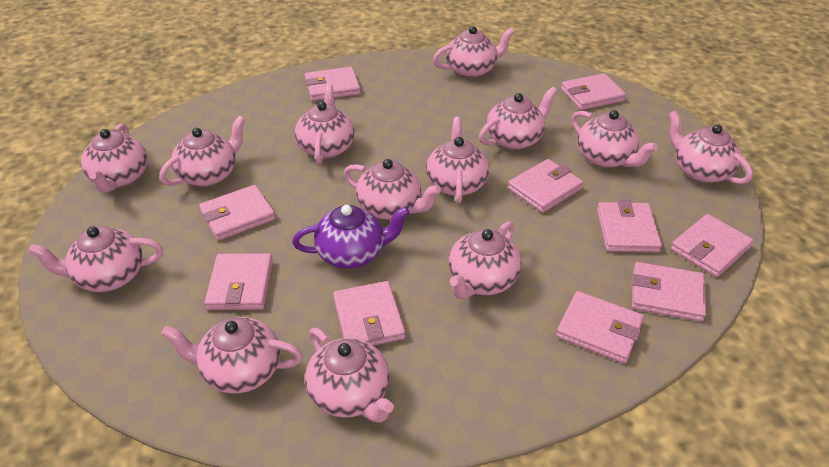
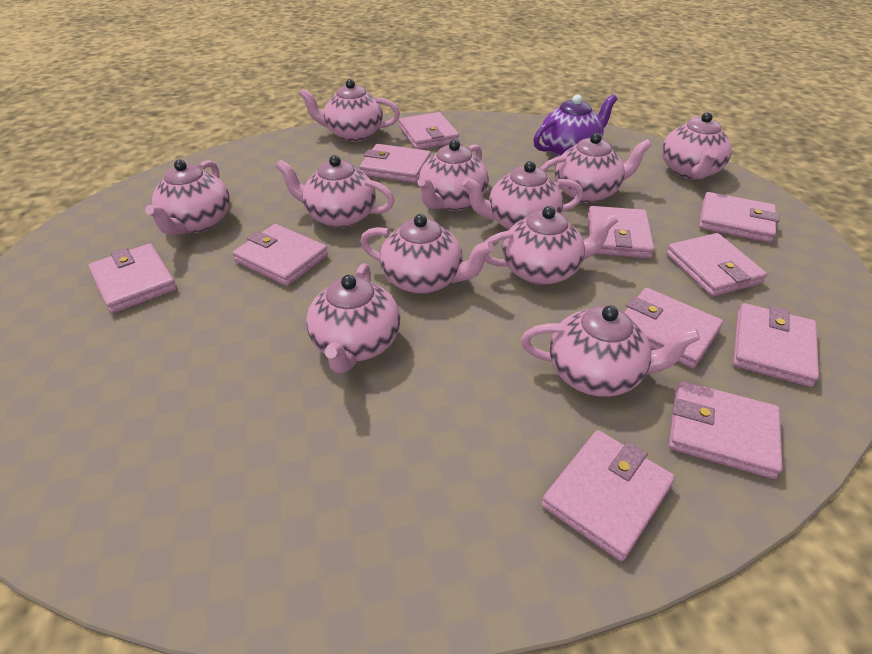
pink teapot: [28,226,163,292] [81,123,148,193] [159,115,246,187] [161,317,303,393] [295,84,354,164] [305,328,394,423] [344,159,441,220] [426,117,489,203] [433,26,515,78] [449,221,521,299] [479,87,557,150] [571,110,658,168] [668,111,753,184] = 13 -> [145,160,230,235] [276,155,395,228] [299,79,400,142] [306,263,400,373] [360,214,494,294] [418,140,489,211] [462,161,583,230] [483,206,618,285] [521,306,700,397] [540,133,652,203] [662,112,732,180] = 11
pink wallet: [199,185,276,241] [204,253,273,310] [305,67,361,101] [333,281,405,346] [508,159,583,213] [556,291,644,364] [561,73,626,110] [597,199,662,252] [632,262,706,321] [671,214,754,277] = 10 -> [88,244,177,313] [233,224,328,286] [359,144,431,183] [399,112,459,149] [542,430,675,561] [588,206,654,258] [624,288,723,369] [666,233,767,297] [669,381,782,479] [699,192,780,243] [733,303,819,387] = 11

